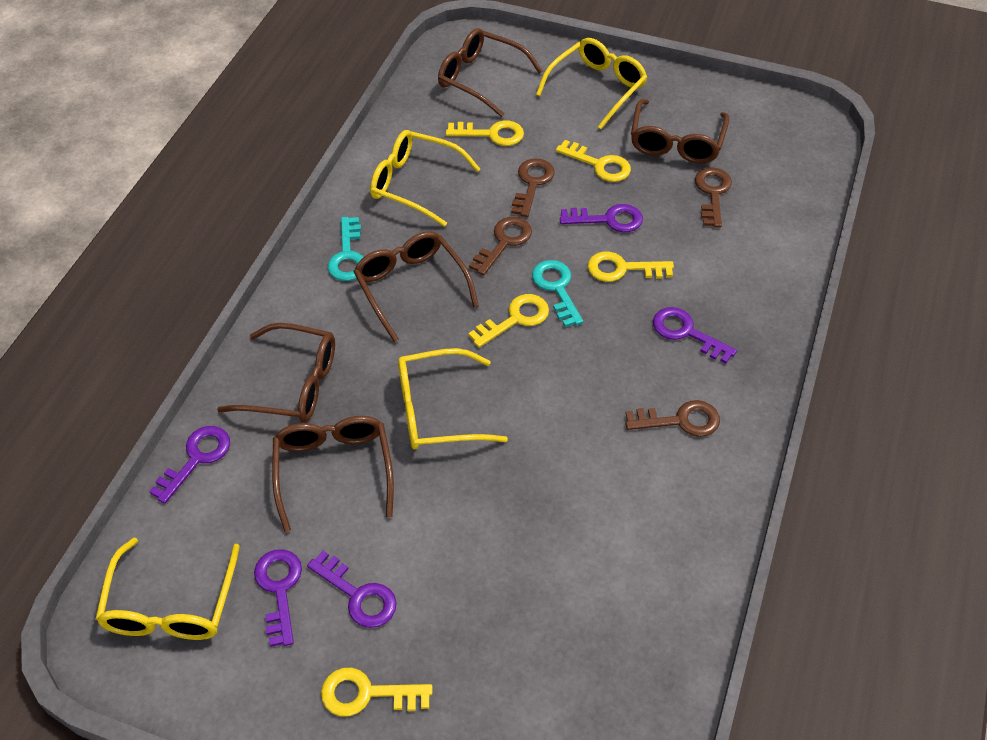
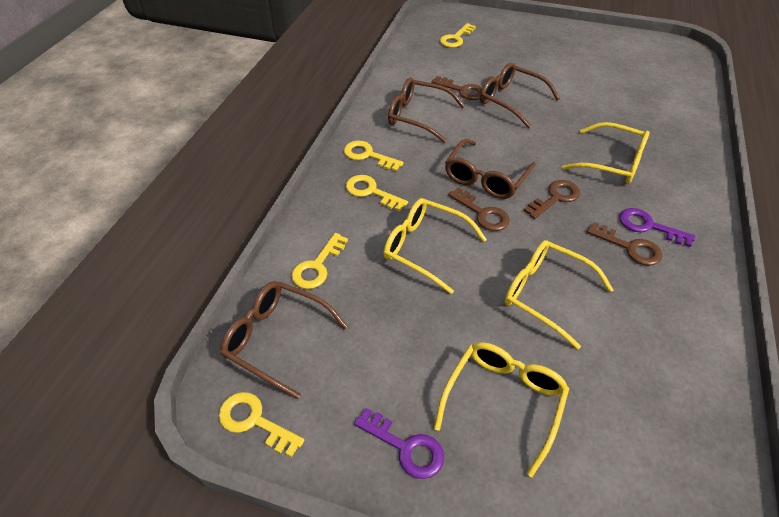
brown glasses: [217,323,335,422] [272,416,394,532] [353,231,479,342] [438,28,543,117] [631,99,729,164] = 5 -> [220,281,348,399] [388,77,465,143] [445,139,536,199] [480,63,560,128] = 4
purple key: [149,426,230,504] [254,549,302,647] [307,551,397,628] [560,204,643,232] [653,307,737,363] = 5 -> [354,408,444,479] [619,208,695,247] = 2
turquoise key: [328,217,363,281] [532,260,583,327] = 2 -> none = 0

